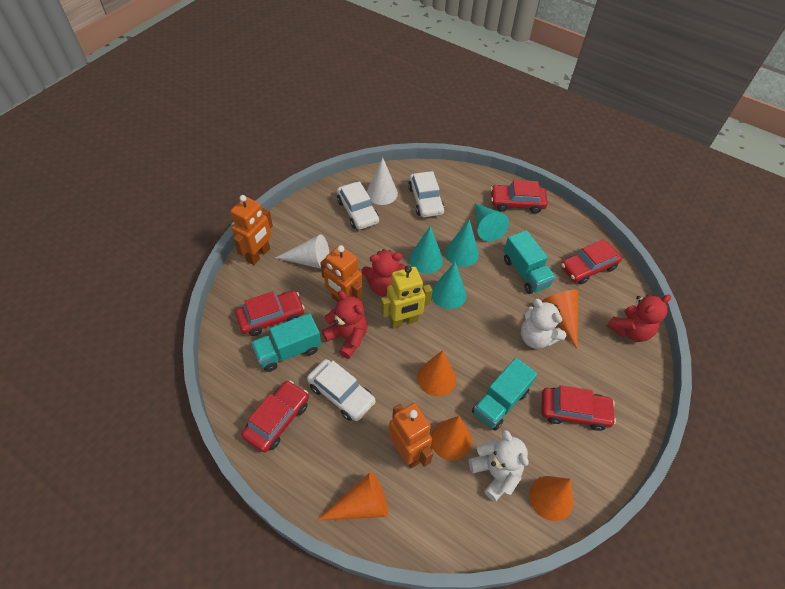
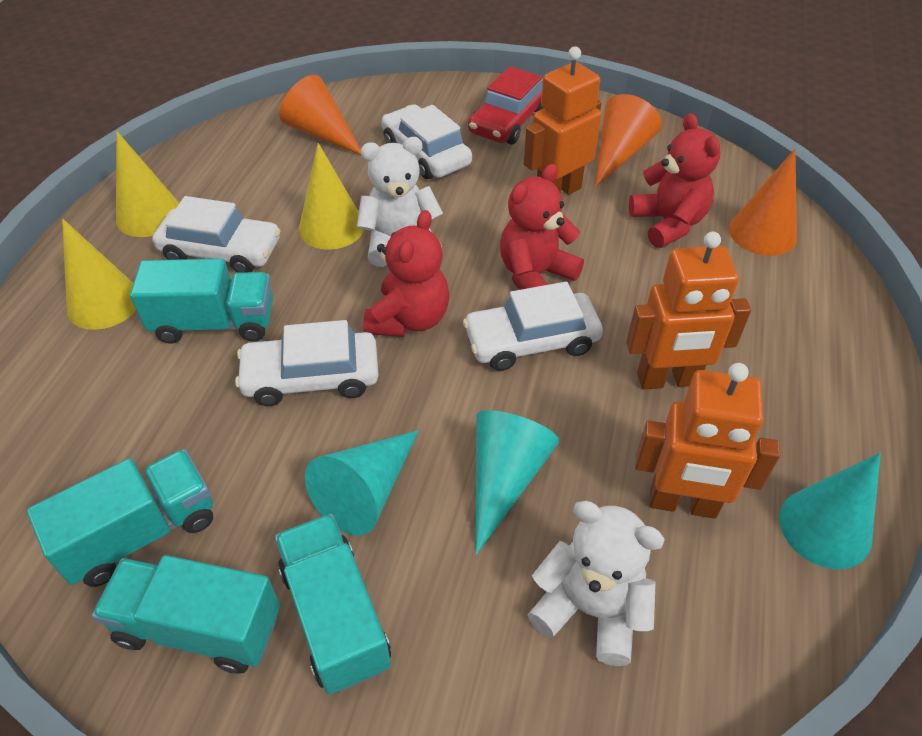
orange cone: [317,472,388,520] [417,350,456,396] [431,416,472,461] [529,476,574,521] [542,290,578,349] = 5 -> [279,75,361,155] [595,94,662,187] [729,149,797,256] = 3
red car: [235,291,305,336] [242,380,309,453] [491,180,548,213] [542,385,616,431] [561,239,622,284] = 5 -> [468,66,544,144] = 1
turquoise cone: [409,226,443,274] [432,262,466,309] [445,219,479,267] [475,203,509,242] = 4 -> [305,430,419,536] [476,410,559,555] [779,453,881,569] = 3
turquoise truck: [251,313,321,372] [472,358,537,431] [504,230,556,294] = 3 -> [27,449,213,587] [92,555,280,673] [130,259,273,344] [275,514,391,694] = 4
white car: [307,359,376,421] [337,181,379,230] [408,171,445,217] = 3 -> [152,196,281,273] [235,320,379,406] [382,105,472,179] [463,282,603,371] = 4
white cone: [275,235,329,269] [367,158,398,205] = 2 -> none = 0
yellow cone: none = 0 -> [62,219,136,330] [116,131,179,237] [299,143,364,250] = 3
yellow robot: [381,266,432,328] = 1 -> none = 0

